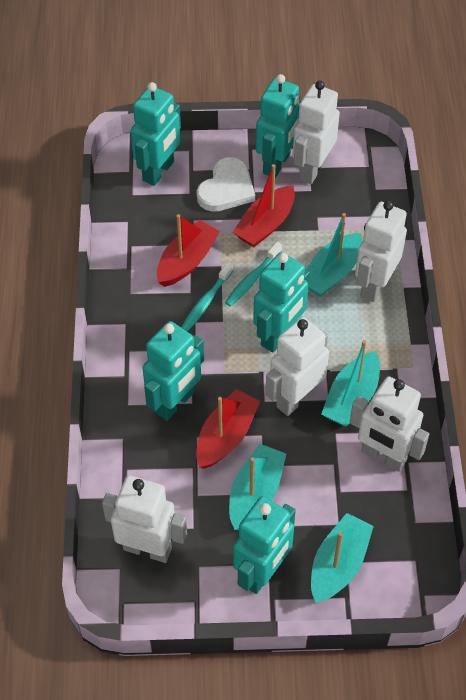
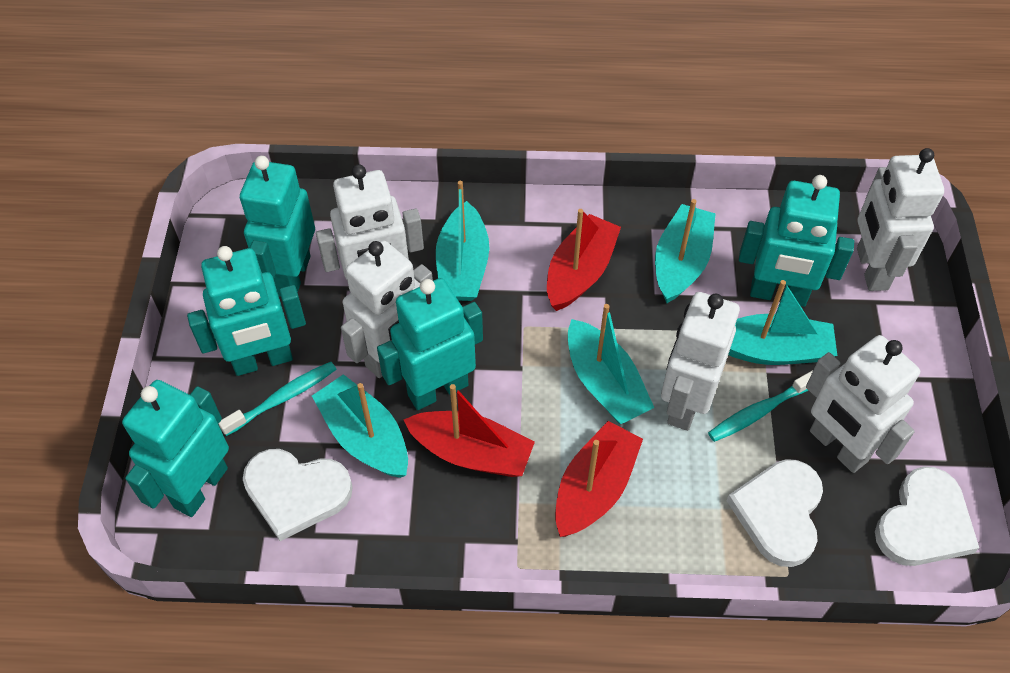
turquoise boat: [229,444,286,530] [307,213,362,297] [311,513,374,603] [321,340,380,427] = 4 -> [312,374,408,478] [436,181,489,301] [568,304,654,424] [655,199,716,303] [728,280,837,365] = 5
white heart: [197,157,255,212] = 1 -> [243,449,353,541] [726,459,823,567] [875,466,979,566] = 3

